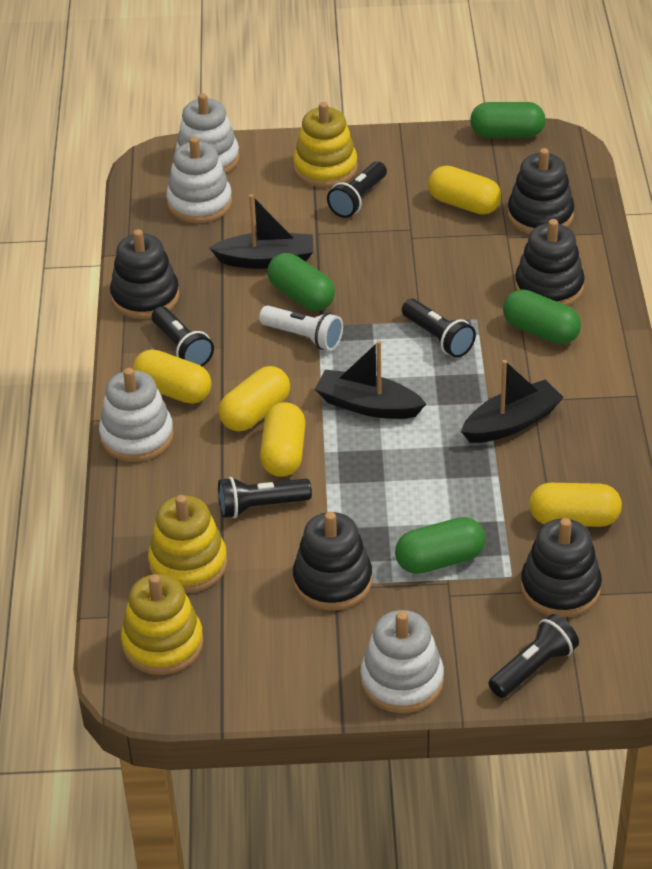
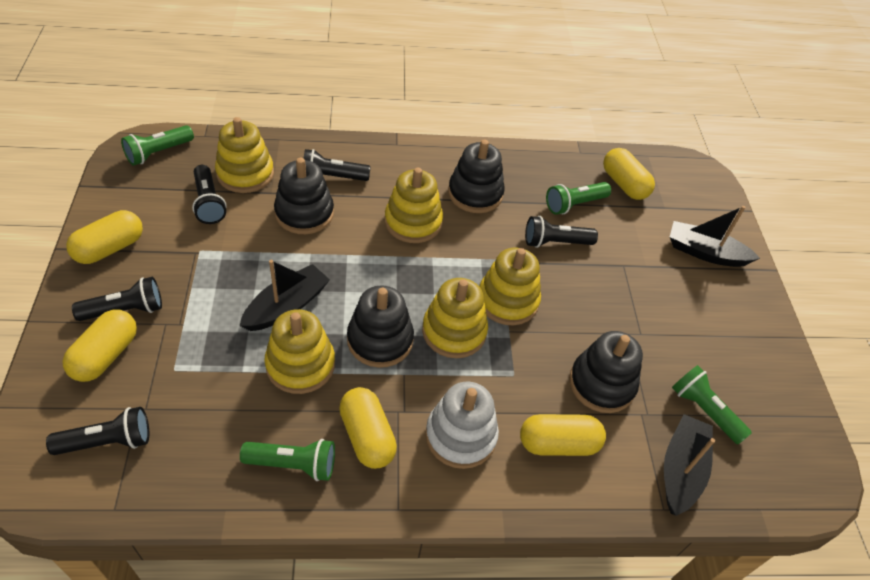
black stacking toy: [110,229,180,319] [293,511,372,610] [508,148,574,234] [515,219,585,306] [521,518,602,618] = 5 -> [274,158,334,234] [347,285,414,368] [448,140,505,213] [569,331,643,413] = 4
green capsule: [267,253,335,311] [395,517,486,574] [470,102,545,138] [503,289,581,345] = 4 -> none = 0
green flashlight: none = 0 -> [121,125,194,166] [240,439,335,481] [546,182,611,215] [672,365,752,444] = 4
white flashlight: [259,306,343,351] = 1 -> none = 0
white stacking toy: [99,368,174,462] [166,137,232,223] [175,93,240,174] [360,610,444,713] = 4 -> [425,382,499,469] = 1
yellow stacking toy: [121,574,204,675] [148,495,227,593] [293,102,358,187] = 3 -> [215,117,274,193] [264,309,335,394] [385,167,443,243] [422,278,488,358] [479,248,541,326] = 5

